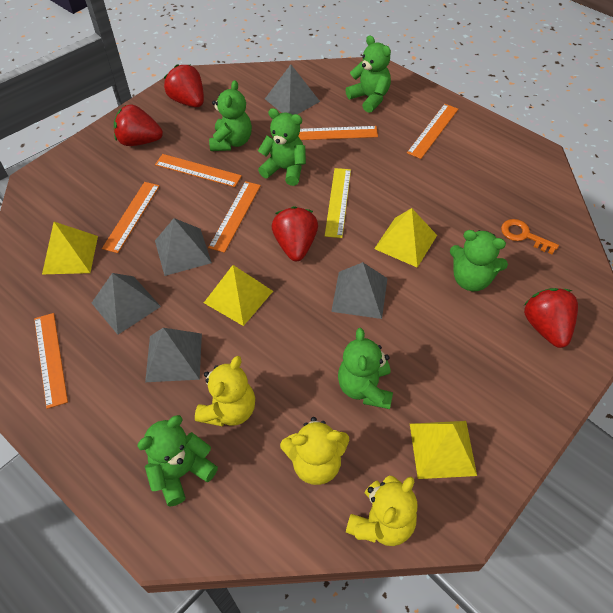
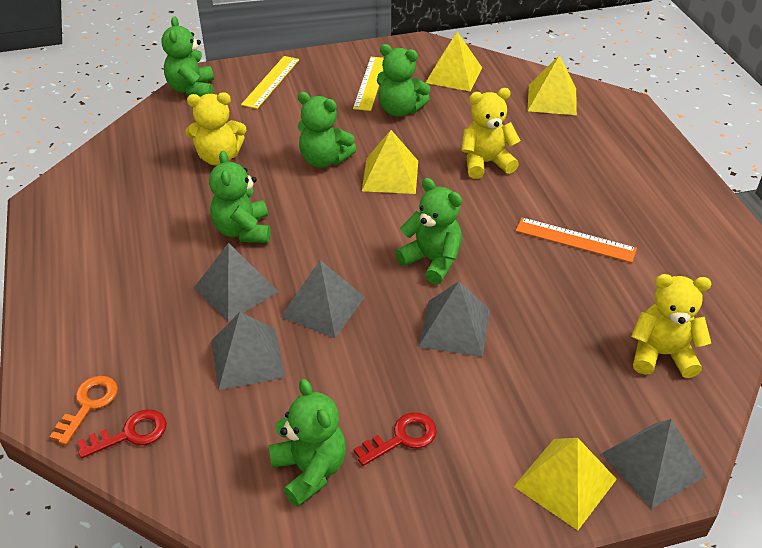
orange ruler: [34,313,68,409] [102,182,160,253] [155,154,242,187] [208,181,261,253] [298,126,378,140] [407,104,458,159] = 6 -> [516,217,637,263] = 1
red key: none = 0 -> [77,409,167,458] [354,412,437,466] = 2
red strawberry: [114,104,163,146] [164,64,204,107] [272,206,318,261] [524,288,578,348] = 4 -> none = 0
yellow ruler: [325,168,351,238] = 1 -> [241,56,299,109] [353,57,384,111] = 2

